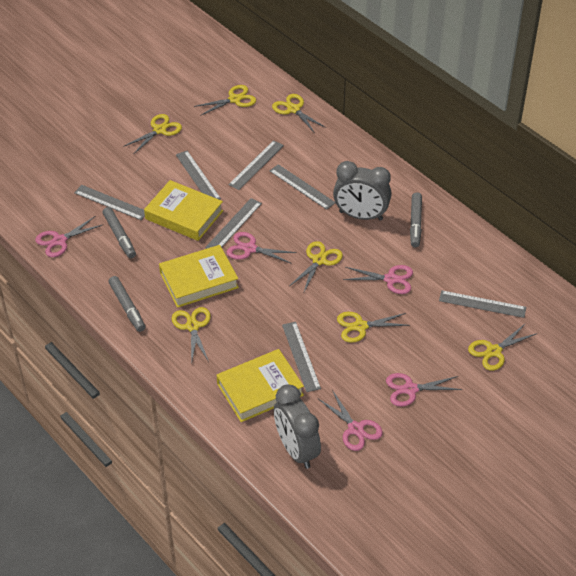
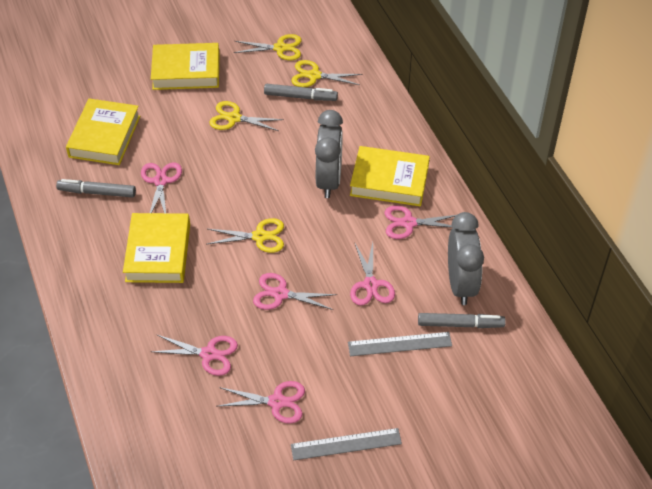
grey ruler: [74,185,145,220] [176,151,221,200] [205,198,262,248] [229,140,284,190] [269,164,335,210] [282,322,321,392] [439,290,526,318] = 7 -> [291,428,402,460] [348,332,452,356] = 2
pink scissors: [35,216,102,257] [227,232,297,264] [319,390,383,451] [343,265,413,294] [386,373,462,407] = 5 -> [141,162,182,213] [151,334,238,376] [218,381,305,424] [253,273,337,310] [350,242,395,305] [385,205,456,239] = 6
yellow book: [144,180,223,241] [159,245,239,308] [217,349,304,422] = 3 -> [66,98,140,165] [123,213,190,283] [151,43,219,90] [350,146,430,206] = 4
yellow scissors: [123,114,182,154] [172,307,211,362] [194,85,256,116] [272,94,326,132] [290,241,343,294] [337,312,410,343] [468,323,536,371] = 7 -> [207,218,284,253] [209,101,284,131] [234,34,301,60] [291,60,362,87] = 4

